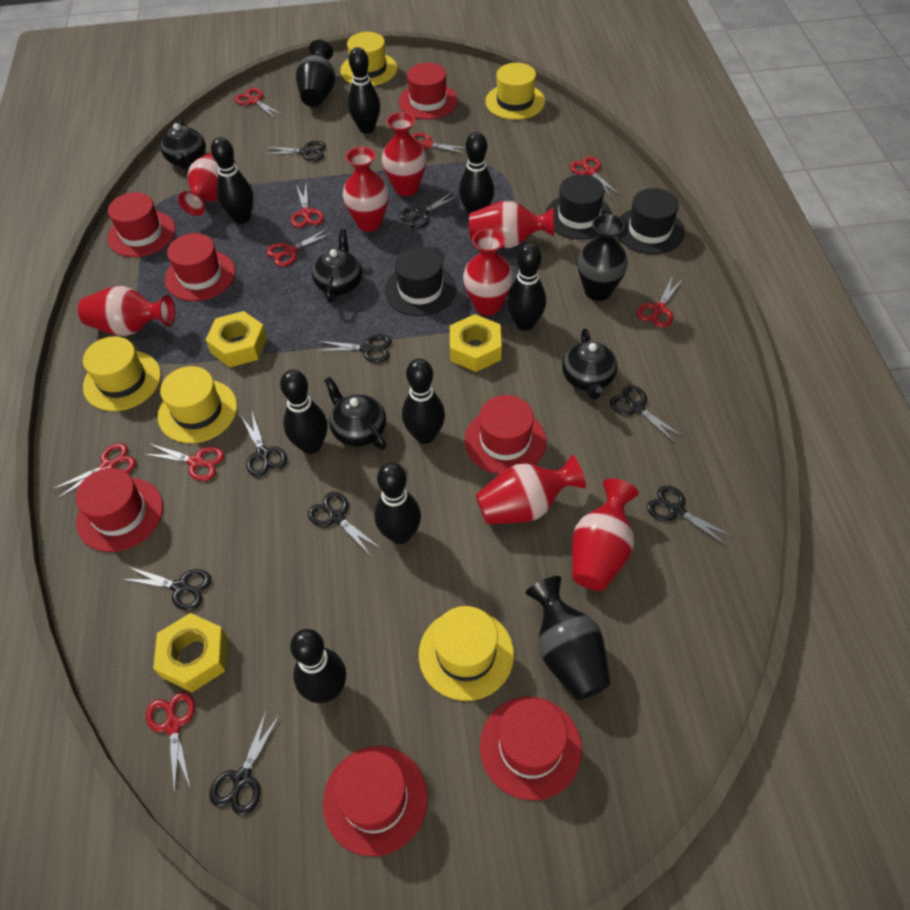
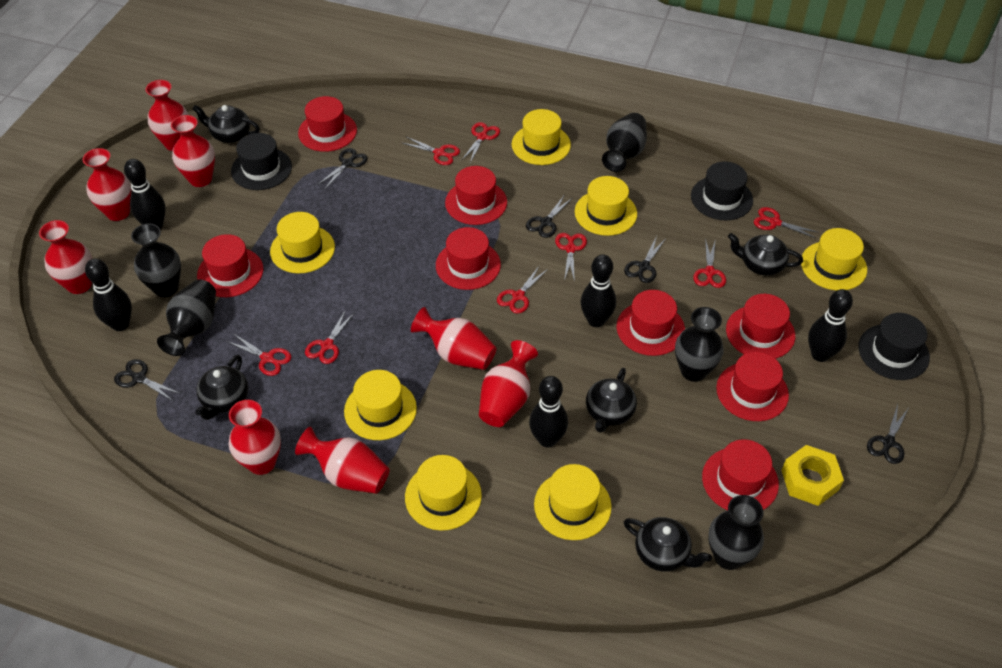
black bowling pin: [211,137,253,224] [280,370,327,454] [290,629,346,703] [348,47,380,134] [374,463,421,544] [402,359,445,444] [459,132,494,215] [507,243,546,331] = 8 -> [85,258,132,331] [124,159,166,229] [529,376,568,447] [580,254,616,327] [808,289,853,362] = 5
black scissors: [122,566,211,611] [209,709,280,816] [240,412,287,477] [264,141,326,161] [308,492,381,558] [315,334,392,363] [399,191,460,229] [610,385,683,444] [647,485,733,546] = 9 -> [114,359,181,401] [317,148,368,189] [526,196,572,238] [624,236,665,283] [867,404,909,464] = 5
black teapot: [161,120,206,169] [312,229,362,303] [324,377,386,450] [562,329,618,399] = 4 -> [192,105,260,143] [195,355,248,420] [586,368,637,433] [624,517,712,572] [728,233,803,276] = 5
black vase: [296,40,336,107] [526,576,610,700] [578,214,628,301] = 3 -> [131,223,181,297] [157,280,216,356] [602,113,647,172] [675,307,724,382] [708,495,764,570] = 5
red hat: [76,468,163,552] [107,192,176,257] [165,233,235,301] [323,746,428,856] [398,63,458,119] [465,395,546,475] [480,697,582,800] = 7 -> [197,234,263,297] [298,96,357,152] [436,227,501,290] [445,166,507,225] [617,290,685,356] [702,439,779,510] [716,352,789,421] [726,294,795,359] = 8
red scissors: [51,443,136,500] [143,443,224,481] [146,692,195,795] [235,88,283,118] [266,228,334,267] [291,185,324,228] [411,132,467,154] [570,156,620,197] [637,276,684,327] = 9 -> [228,334,291,376] [305,310,355,364] [403,137,460,165] [462,122,500,163] [497,265,548,314] [555,233,587,283] [693,238,726,288] [754,207,819,239] = 8
yellow hat: [83,336,161,411] [158,366,237,443] [340,32,398,86] [419,606,514,701] [485,63,545,120] = 5 -> [270,212,335,274] [344,370,417,440] [405,455,482,531] [512,109,571,165] [534,464,612,540] [575,176,637,236] [801,228,867,291] = 7
yellow nut: [153,613,227,692] [206,311,267,367] [450,314,502,372] = 3 -> [781,445,844,506] = 1

